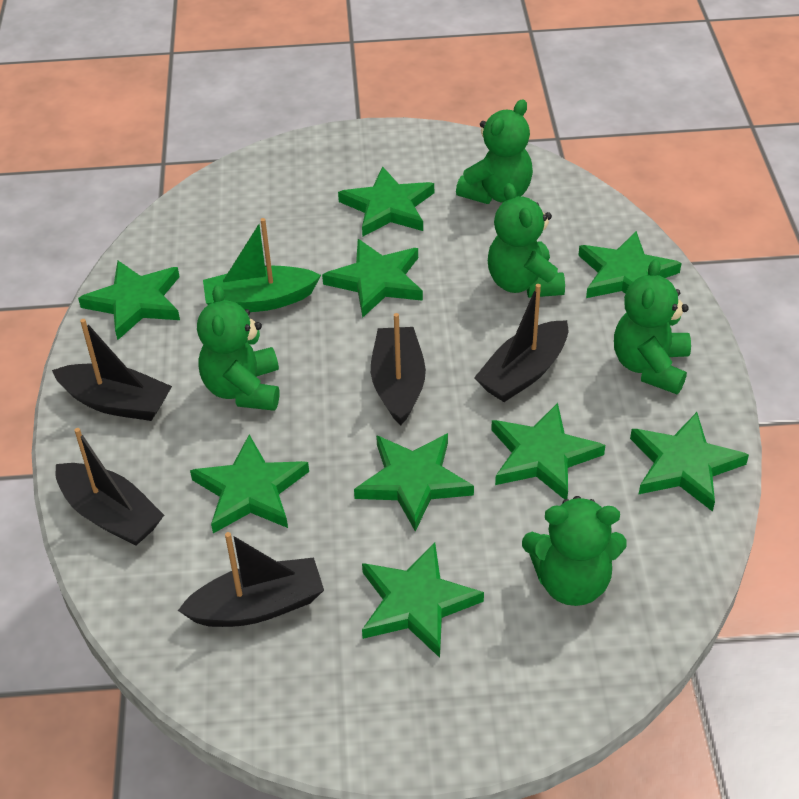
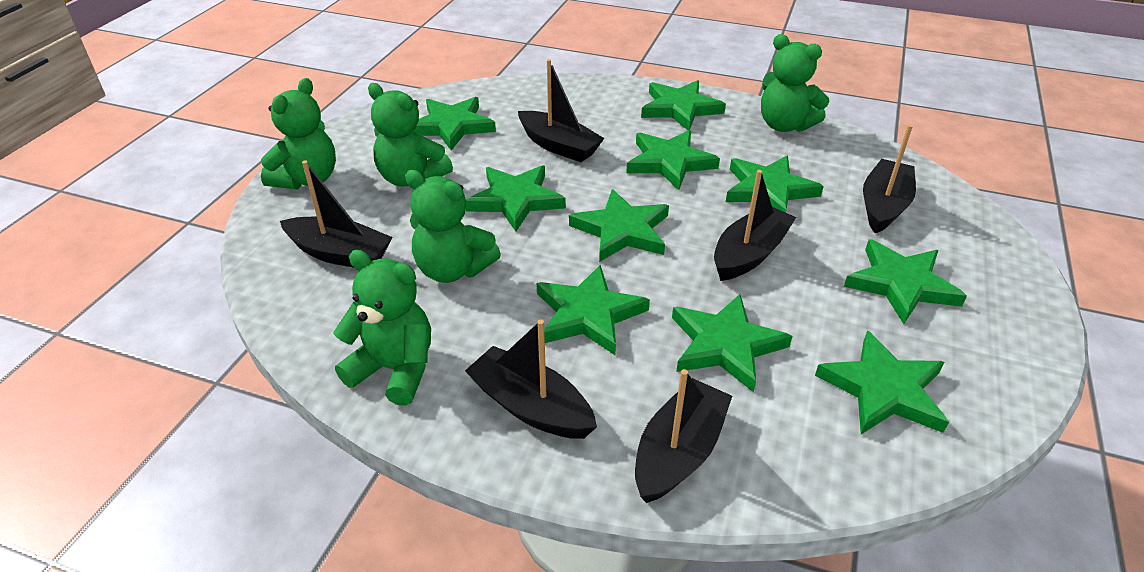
black boat: [52,319,172,421] [55,428,164,546] [178,532,324,627] [371,313,426,425] [474,284,568,402] = 5 -> [280,160,392,267] [465,319,597,439] [518,59,604,162] [635,369,732,503] [714,170,796,281] [863,124,916,233] = 6
green boat: [203,218,321,312] = 1 -> none = 0
green star: [78,261,180,340] [190,434,309,533] [322,239,423,318] [338,166,434,237] [354,433,474,532] [362,542,484,658] [491,403,605,499] [578,231,682,298] [630,412,749,512] = 9 -> [414,97,496,151] [466,165,566,232] [537,265,650,355] [569,189,669,262] [626,130,720,190] [641,80,726,130] [672,294,792,392] [726,156,824,213] [815,331,949,434] [844,239,967,324] = 10

